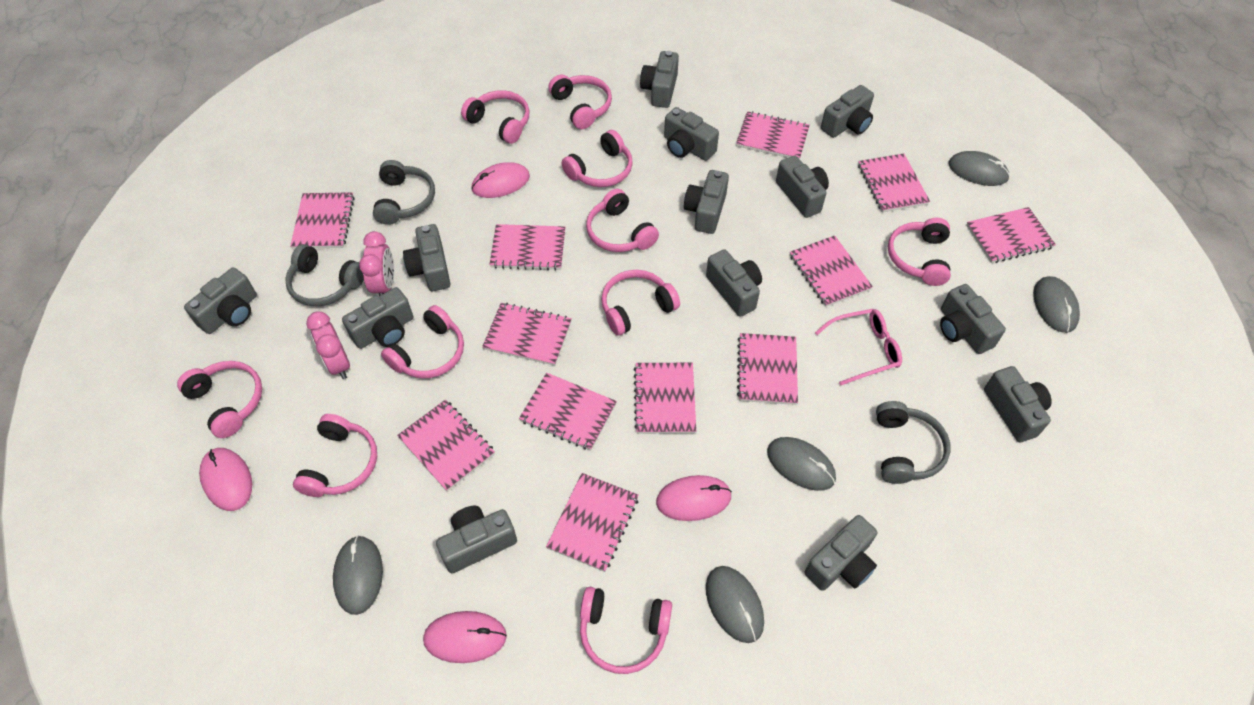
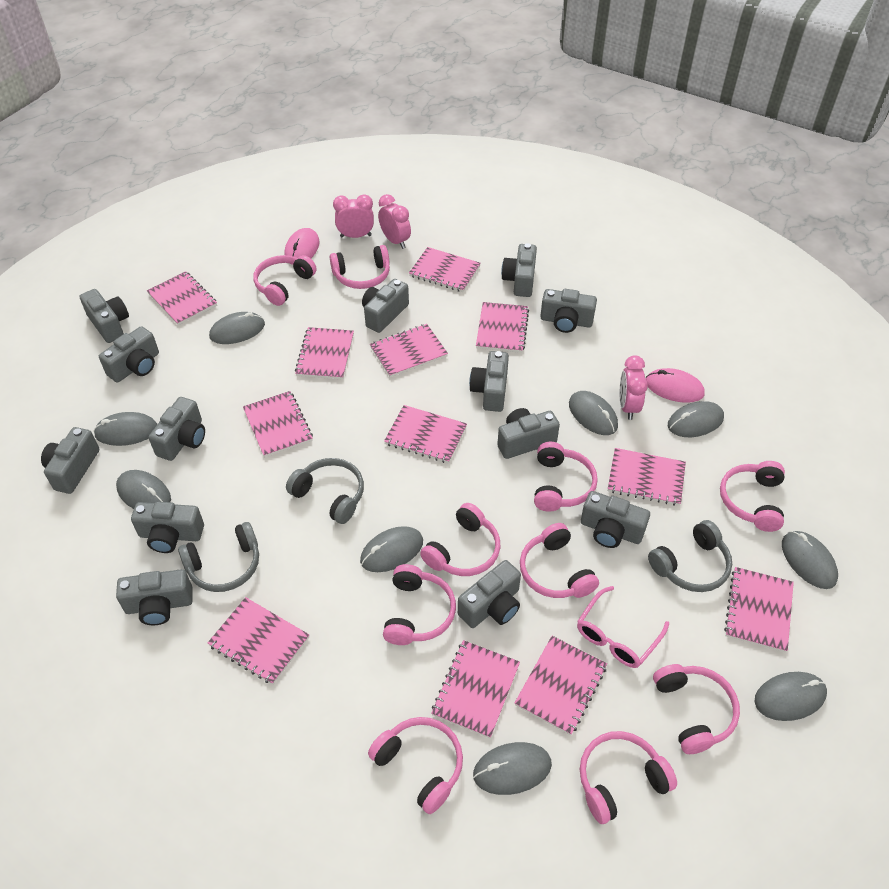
grey mouse: [333,535,383,615] [706,566,764,643] [767,437,836,491] [949,151,1010,186] [1033,276,1080,333] = 5 -> [93,412,157,446] [116,470,171,509] [209,312,265,344] [360,526,423,572] [473,742,552,795] [569,391,618,435] [668,401,724,437] [755,672,827,721] [782,531,838,589] = 9
pink clock: [306,311,350,379] [359,231,394,296] = 2 -> [333,194,374,238] [378,194,411,249] [620,355,648,420] = 3
pink mouse: [199,448,252,511] [423,611,507,663] [471,162,530,198] [656,475,732,521] = 4 -> [284,228,319,265] [646,368,705,403] = 2

